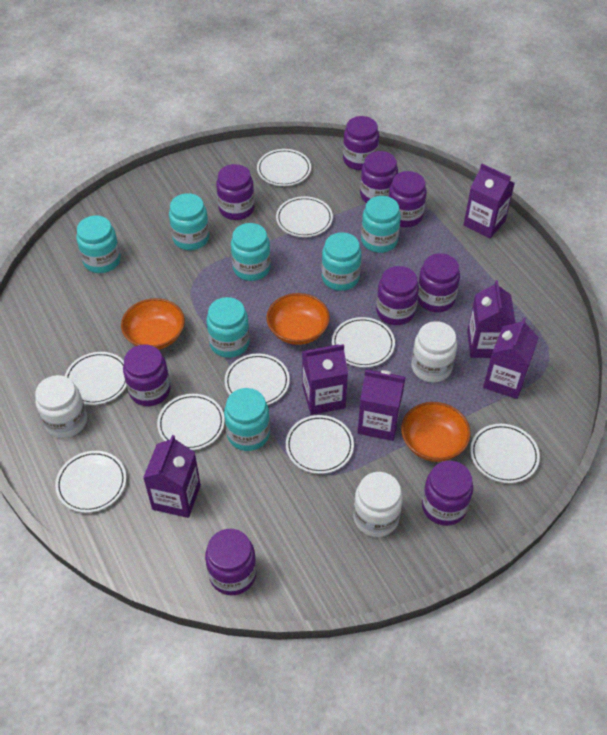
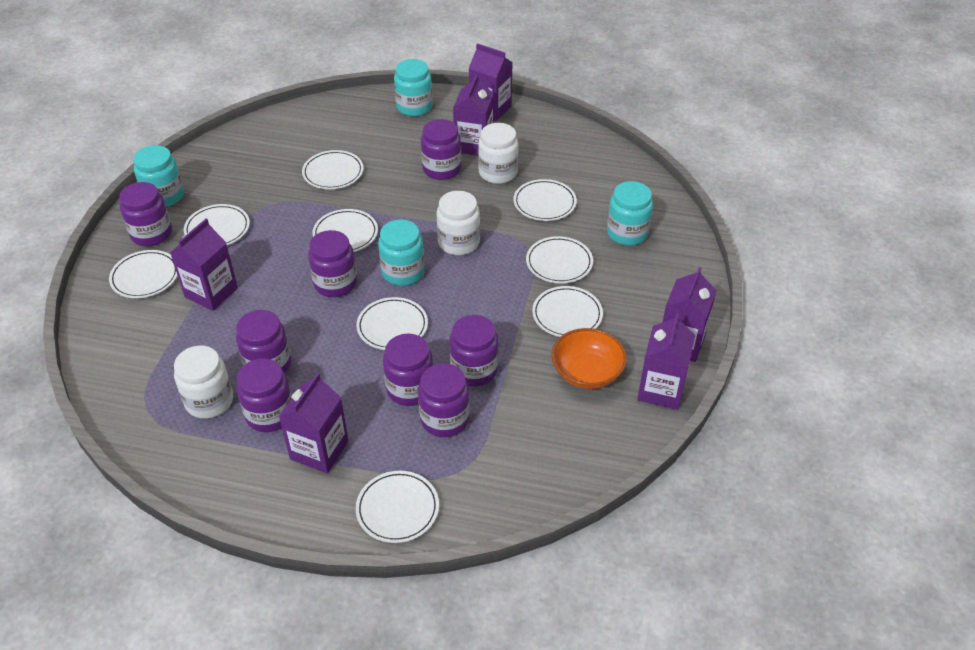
orange bowl: [121,298,185,350] [266,293,330,345] [401,402,471,462] = 3 -> [551,328,627,389] = 1
purple jar: [123,345,171,406] [205,529,257,595] [216,164,255,220] [343,116,379,170] [360,151,398,203] [376,266,419,325] [388,171,427,227] [418,253,460,312] [422,461,473,526] = 9 -> [119,182,172,246] [236,310,291,373] [237,359,292,432] [308,230,357,297] [383,334,433,406] [418,363,470,437] [421,119,461,180] [450,315,499,386] = 8
turquoise jar: [76,216,121,273] [169,193,209,250] [206,297,250,358] [224,388,270,451] [231,223,271,281] [321,232,362,291] [361,196,401,253] = 7 -> [133,145,184,207] [378,219,425,286] [394,59,432,117] [607,181,653,246] = 4

